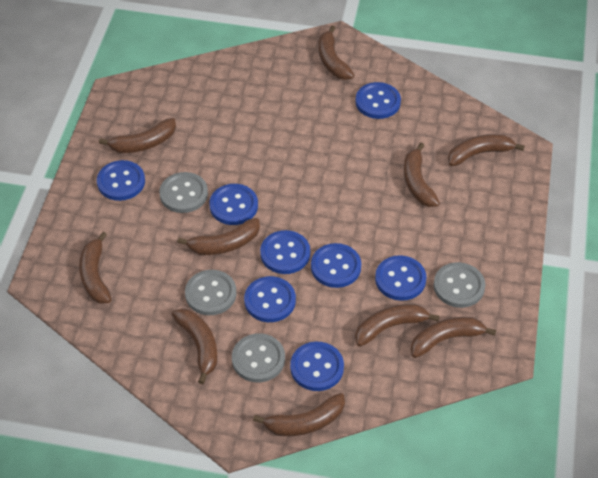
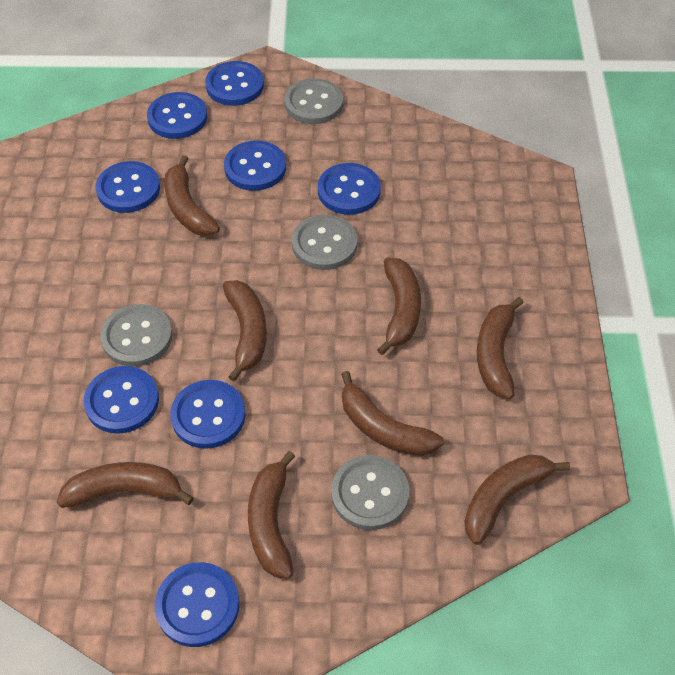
brown banana: [79,232,112,304] [99,118,176,153] [172,308,218,384] [177,218,260,255] [253,393,345,436] [319,25,354,80] [355,304,439,347] [404,143,440,207] [411,317,496,358] [448,134,525,166] = 10 -> [57,462,194,508] [164,155,220,236] [223,280,267,381] [248,451,295,579] [341,371,444,456] [377,258,421,355] [464,454,570,545] [477,297,524,399] = 8

